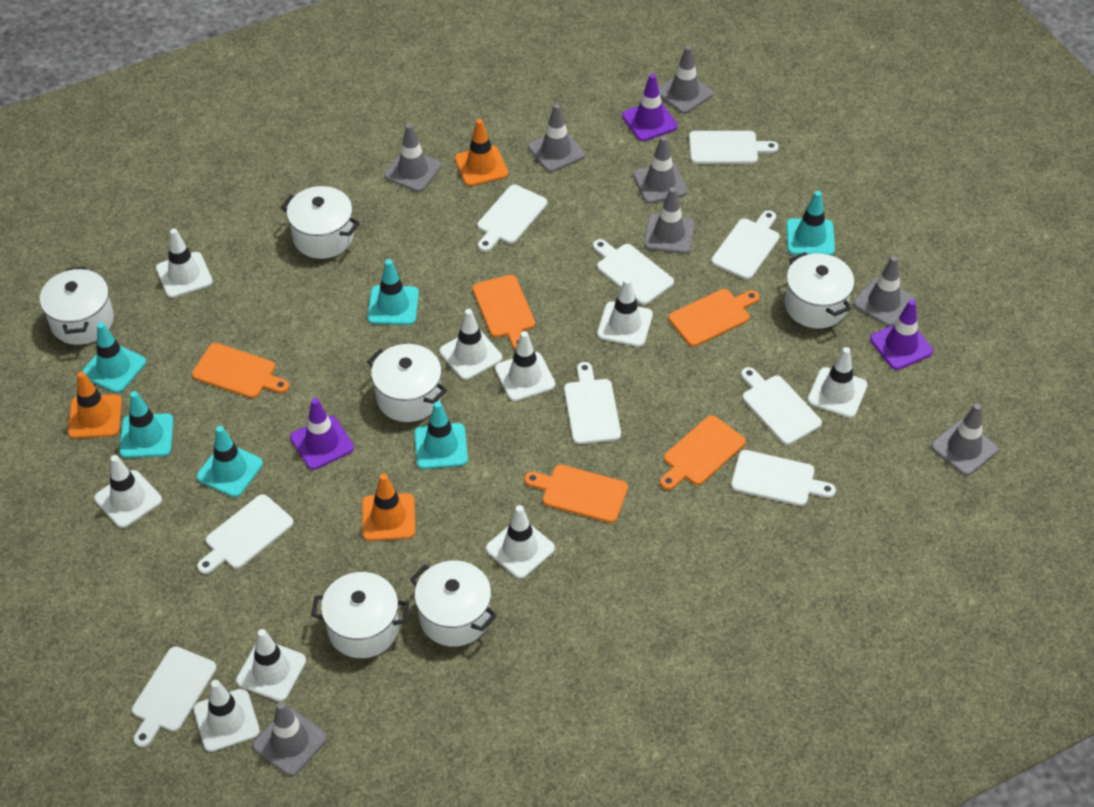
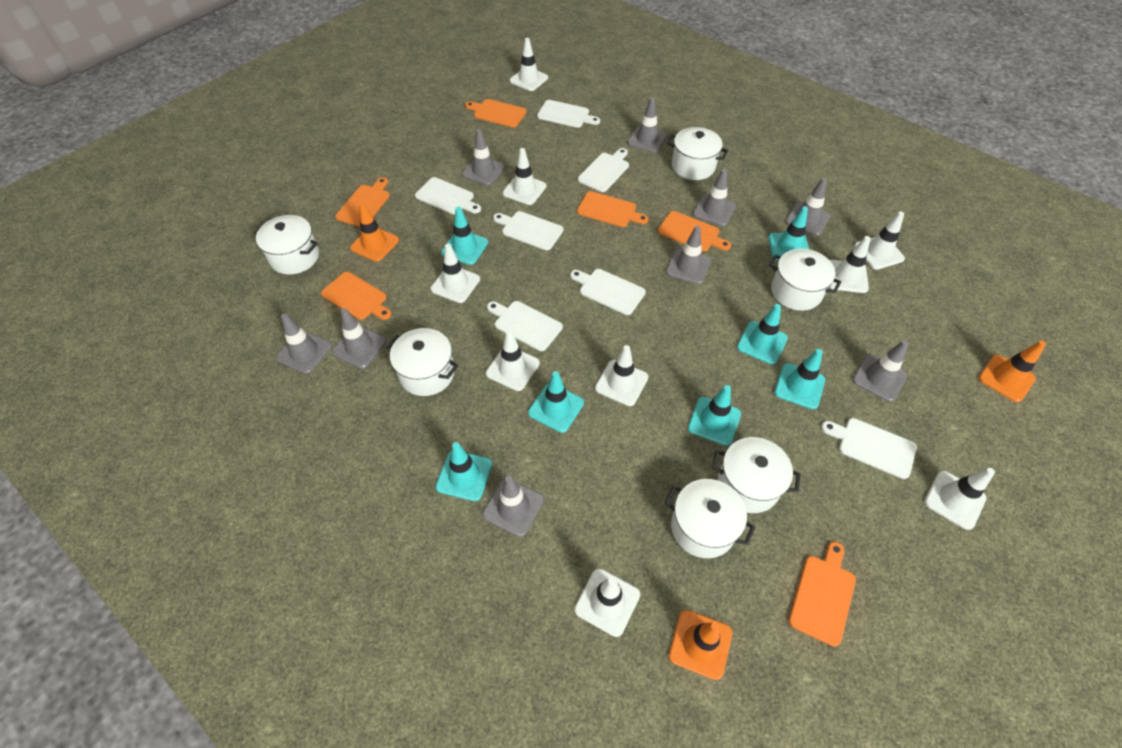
grey traffic cone: [252,702,327,776] [384,123,442,192] [528,104,585,172] [633,136,688,203] [644,187,695,254] [658,46,713,114] [853,256,915,326] [931,403,998,476] = 8 -> [276,314,332,374] [332,308,387,369] [462,129,505,186] [483,476,544,537] [627,98,667,153] [666,226,711,284] [693,169,736,226] [786,178,830,236] [852,340,909,402] = 9
orange cutting board: [192,343,289,398] [472,275,535,350] [524,465,628,523] [660,415,746,490] [669,289,759,347] = 5 -> [321,272,391,320] [335,177,390,227] [465,99,527,127] [577,191,649,227] [658,211,731,252] [789,542,856,647] = 6
purple traffic cone: [290,398,354,470] [622,74,678,141] [870,299,933,370] = 3 -> none = 0
turquoise traffic cone: [82,322,146,393] [119,391,174,458] [197,426,263,497] [367,259,419,325] [414,401,468,469] [786,191,835,255] = 6 -> [435,442,492,501] [441,206,488,265] [528,371,584,433] [688,385,741,446] [737,304,788,364] [769,206,809,261] [774,349,825,409] = 7
white cutting board: [132,646,217,748] [197,494,293,574] [478,185,547,252] [564,362,621,444] [593,239,674,305] [689,131,779,164] [711,210,780,279] [731,450,836,506] [741,367,822,445] = 9 -> [415,177,481,215] [487,301,563,351] [493,211,564,250] [537,100,600,128] [570,269,646,315] [578,148,629,192] [821,418,917,479] = 7

